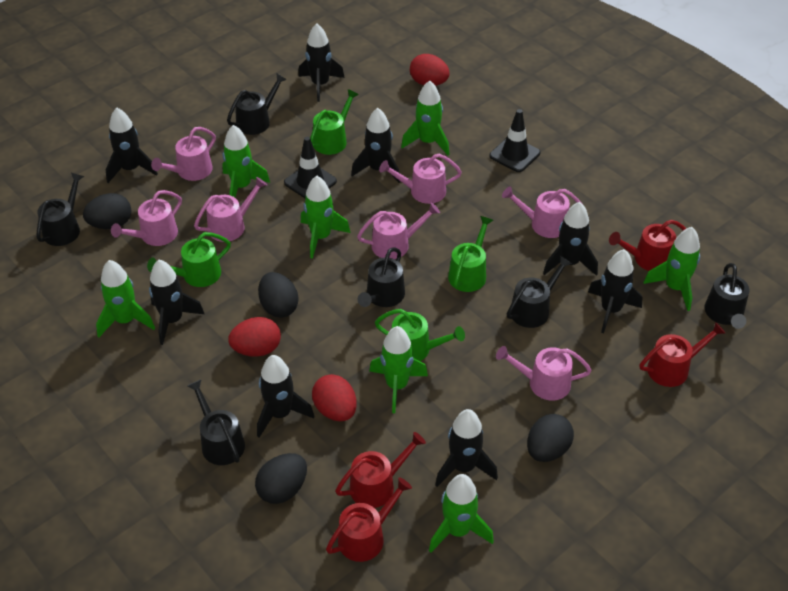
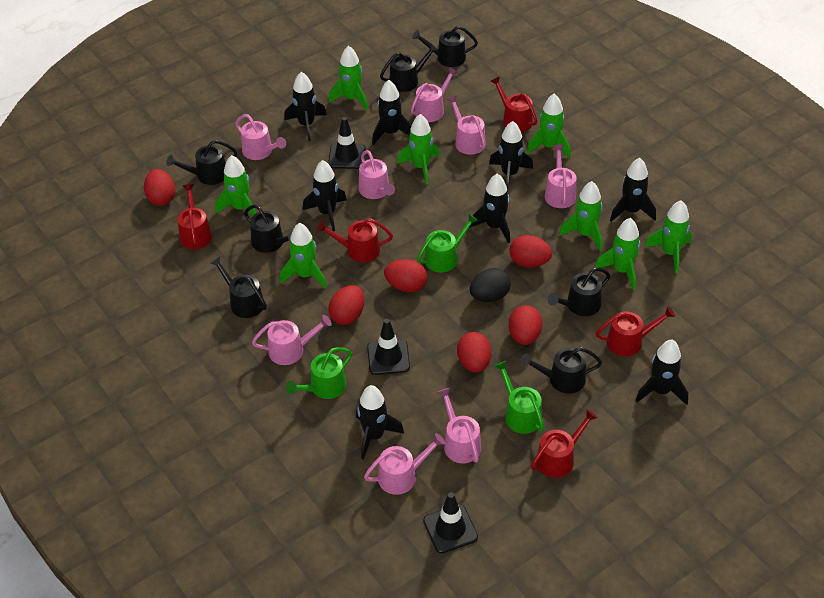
black egg: [83,193,131,229] [255,453,307,504] [258,272,298,318] [527,414,574,462] = 4 -> [470,268,511,302] = 1
black traffic cone: [284,137,337,199] [489,109,540,172] = 2 -> [328,117,366,169] [367,319,410,375] [423,492,478,553] = 3
black watering can: [37,173,84,246] [187,379,245,465] [227,73,287,135] [357,247,405,307] [507,256,572,328] [704,263,749,329] = 6 -> [166,140,237,185] [211,256,267,318] [244,205,293,253] [380,43,439,92] [412,26,478,67] [520,347,602,394] [548,267,610,316] = 7
green rocket: [96,260,155,337] [222,125,270,197] [301,176,351,259] [369,326,428,413] [401,81,450,155] [429,474,494,553] [643,227,700,311] = 7 -> [215,155,256,216] [280,223,327,288] [329,46,368,111] [397,114,440,184] [527,94,570,158] [559,181,602,251] [595,218,640,290] [645,200,692,273] = 8
green watering can: [147,232,231,287] [310,89,359,155] [375,309,465,361] [448,216,493,292] = 4 -> [286,347,352,399] [417,214,478,273] [494,361,544,434] = 3
pink watering can: [111,190,182,246] [151,127,216,181] [194,177,267,242] [357,202,440,259] [379,154,462,204] [496,346,592,400] [502,186,581,238] = 7 -> [235,114,286,160] [252,315,332,365] [359,150,395,199] [364,433,445,495] [411,67,458,122] [438,388,481,464] [447,96,486,155] [545,145,576,208] = 8
red egg: [228,317,281,357] [312,374,357,421] [410,54,450,86] = 3 -> [144,169,175,206] [328,285,365,325] [384,259,427,292] [457,332,491,373] [509,235,552,267] [509,305,542,345] = 6
red watering can: [326,477,412,562] [335,432,426,508] [609,220,686,271] [640,322,726,387] = 4 -> [177,184,212,249] [317,218,393,262] [490,76,537,132] [531,409,598,478] [596,306,675,356] = 5

